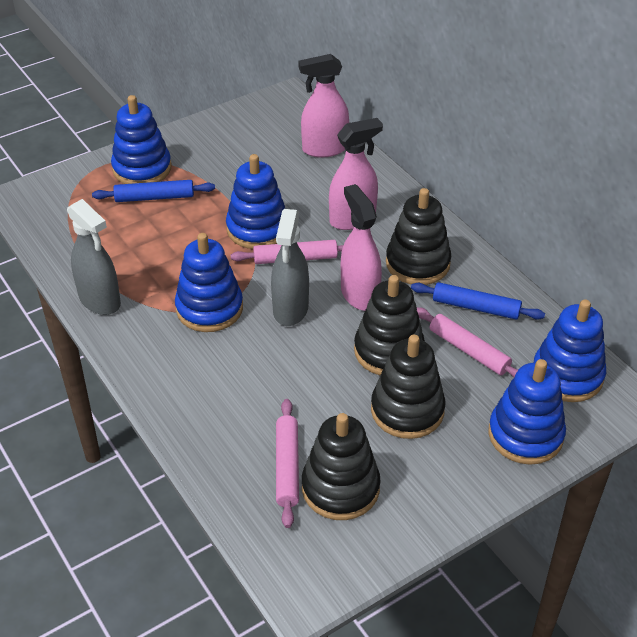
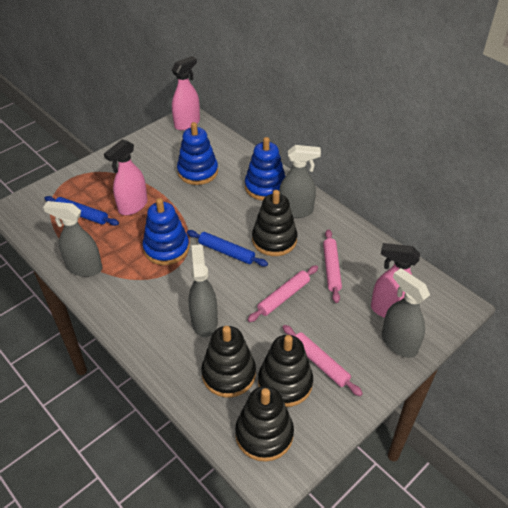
blue stacking toy: [111,95,172,184] [175,233,243,332] [226,154,285,249] [488,359,566,465] [534,300,606,402] = 5 -> [143,198,189,265] [177,122,218,185] [245,137,286,201] = 3
grey spray bottle: [67,199,121,315] [271,209,309,326] = 2 -> [43,201,102,277] [189,244,218,337] [279,145,321,218] [382,268,430,358] = 4

